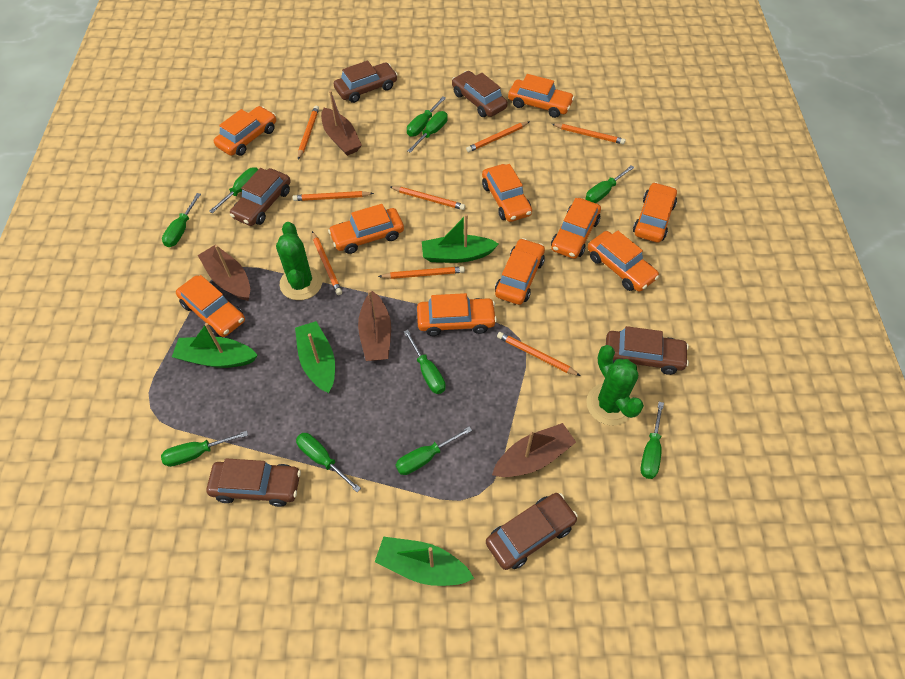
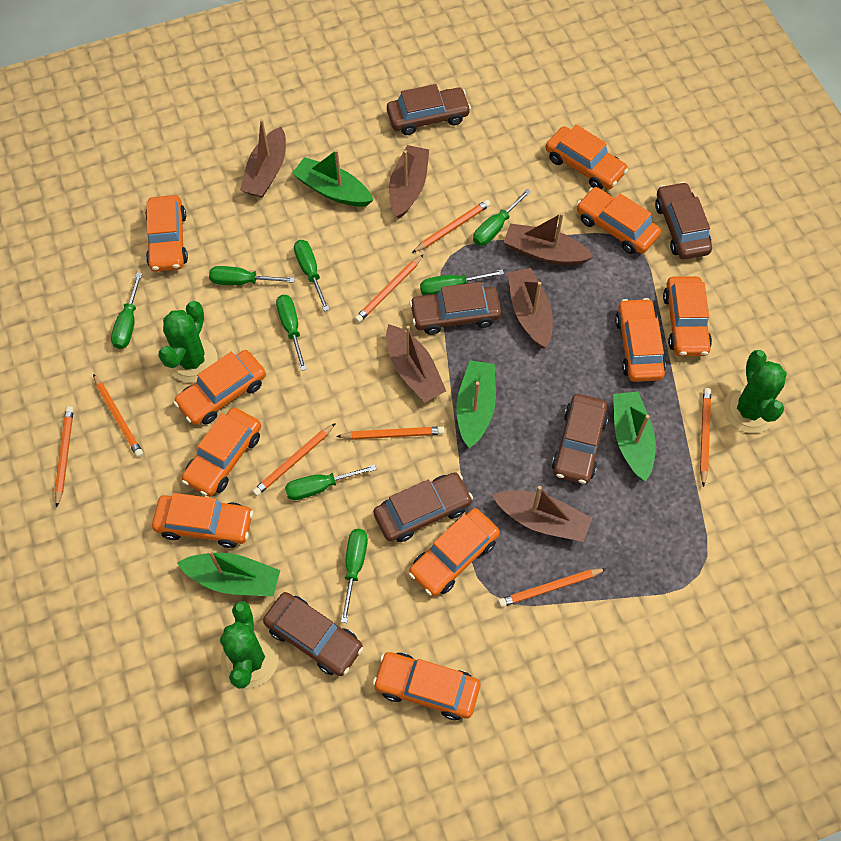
brown boat: [198,245,250,301] [321,91,362,156] [358,290,391,361] [492,423,576,477] = 4 -> [240,119,286,198] [386,324,446,403] [389,145,429,219] [492,486,592,542] [504,213,594,265] [508,268,553,348] = 6
green cactus: [276,222,322,300] [586,345,644,425] = 2 -> [158,301,217,383] [220,601,279,689] [724,350,787,433] = 3
green screwdriver: [161,431,248,467] [162,193,201,247] [209,167,258,213] [296,433,361,492] [396,426,472,475] [404,330,446,394] [407,97,446,137] [407,111,448,153] [586,165,634,203] [640,402,664,479] = 10 -> [111,272,142,349] [209,266,295,285] [276,295,307,371] [285,464,377,500] [294,240,330,311] [341,529,368,623] [420,269,504,295] [473,189,531,246] = 8

